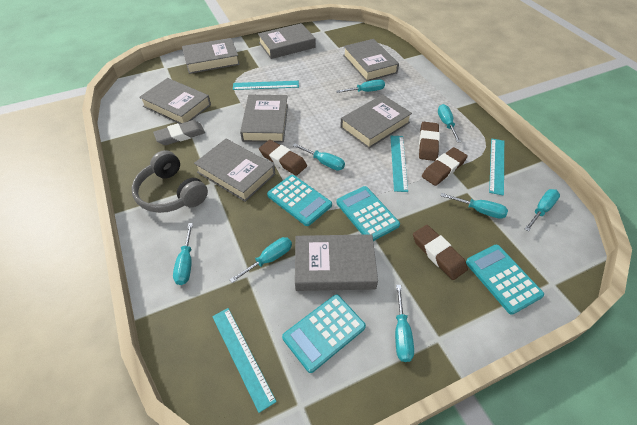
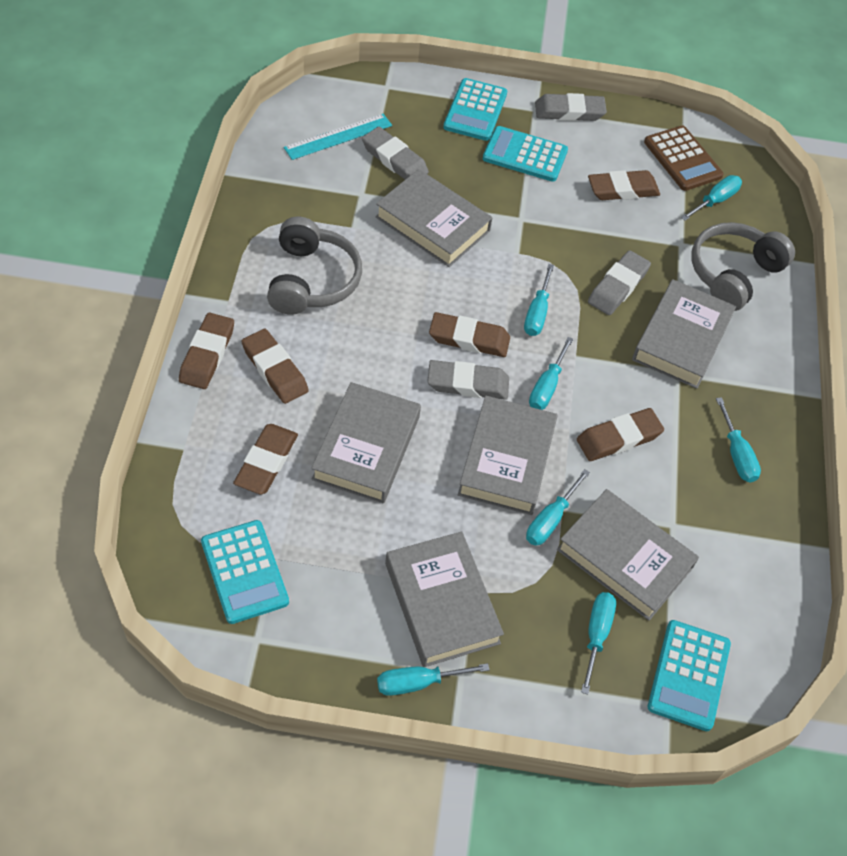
brown calculator: none = 0 -> [644,126,724,191] = 1
brown eraser: [259,140,307,176] [413,225,468,280] [419,122,440,161] [422,147,468,186] = 4 -> [179,313,234,389] [233,424,298,495] [241,329,309,404] [429,312,510,357] [577,408,664,461] [588,170,660,200] = 6
grey book: [139,78,211,124] [182,38,240,74] [194,139,275,202] [240,95,288,143] [258,23,316,59] [295,234,378,291] [340,94,412,148] [343,39,399,82] = 8 -> [311,382,421,503] [375,169,492,267] [385,531,504,667] [458,396,557,515] [557,489,699,621] [632,279,736,389] = 6
grey eraser: [153,120,205,145] = 1 -> [362,127,429,180] [427,360,509,400] [535,93,607,121] [588,250,651,315] = 4
grey headphones: [131,150,208,213] = 1 -> [267,217,362,315] [691,222,795,311] = 2
turquoise ruler: [212,308,277,413] [233,81,299,90] [390,136,408,192] [489,138,504,196] = 4 -> [284,114,392,160] = 1
turquoise screwdriver: [173,223,193,285] [229,237,292,283] [293,144,345,171] [336,79,385,93] [395,285,414,362] [438,104,461,143] [441,193,508,219] [525,189,560,231] = 8 -> [377,663,490,696] [524,264,554,336] [526,469,590,545] [529,337,573,410] [581,592,616,695] [681,175,742,221] [716,397,761,482] = 7

